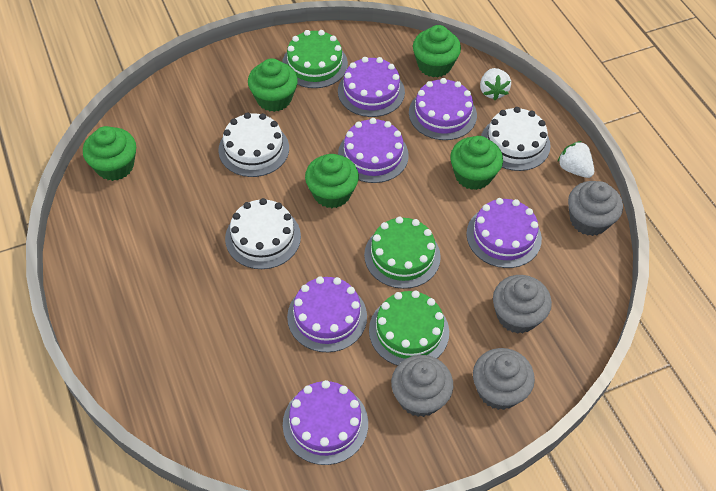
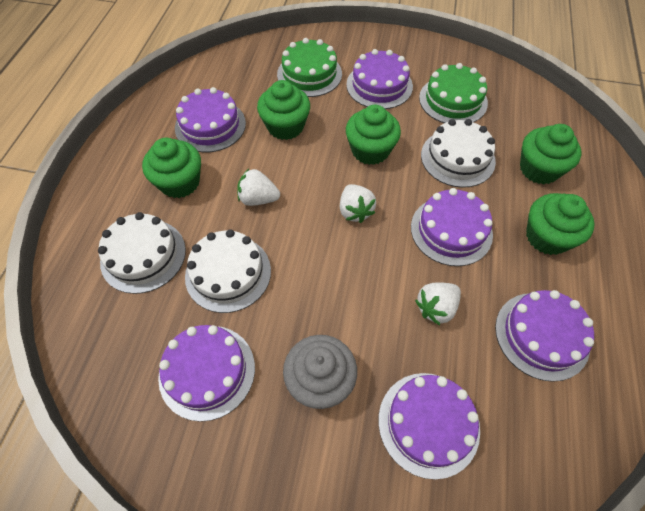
green cake: [282,30,348,88] [364,217,441,289] [369,290,449,366] = 3 -> [277,38,342,97] [419,63,488,123] = 2
grey cupcake: [391,355,453,417] [473,348,535,410] [493,275,552,334] [568,181,623,236] = 4 -> [283,335,357,409] = 1
white strawberry: [480,68,511,100] [558,141,594,178] = 2 -> [237,169,280,206] [340,184,376,223] [415,282,461,325] = 3

